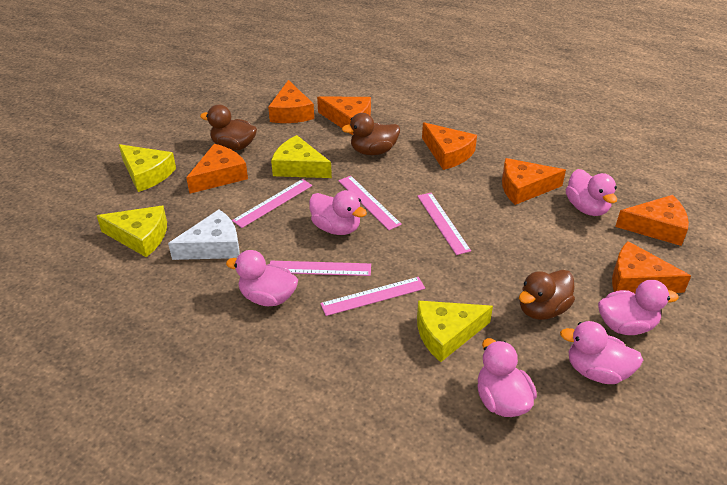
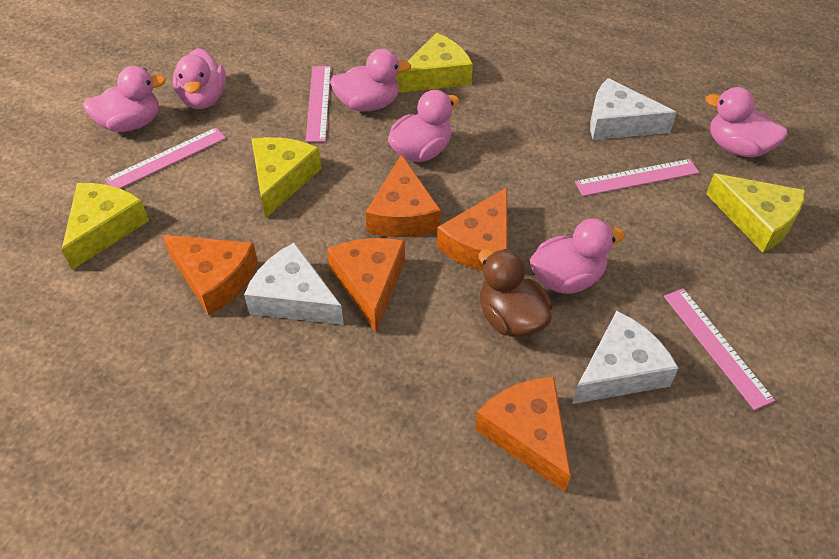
brown duck: [200,105,257,151] [342,113,400,155] [519,270,575,320] = 3 -> [479,249,552,338] = 1
orange cheese: [186,144,248,194] [268,80,314,123] [317,96,371,135] [422,122,477,170] [502,158,566,205] [612,241,691,293] [615,195,689,246] = 7 -> [162,235,258,315] [327,238,405,332] [365,154,441,237] [437,187,508,271] [475,377,571,492] = 5
pink ruler: [232,179,312,228] [270,261,371,276] [320,277,425,316] [338,176,402,230] [417,193,471,255] = 5 -> [105,128,226,189] [306,66,331,142] [575,159,699,196] [664,288,775,410] = 4
white cheese: [168,209,240,260] = 1 -> [244,242,344,325] [572,311,678,404] [590,78,677,140] = 3

